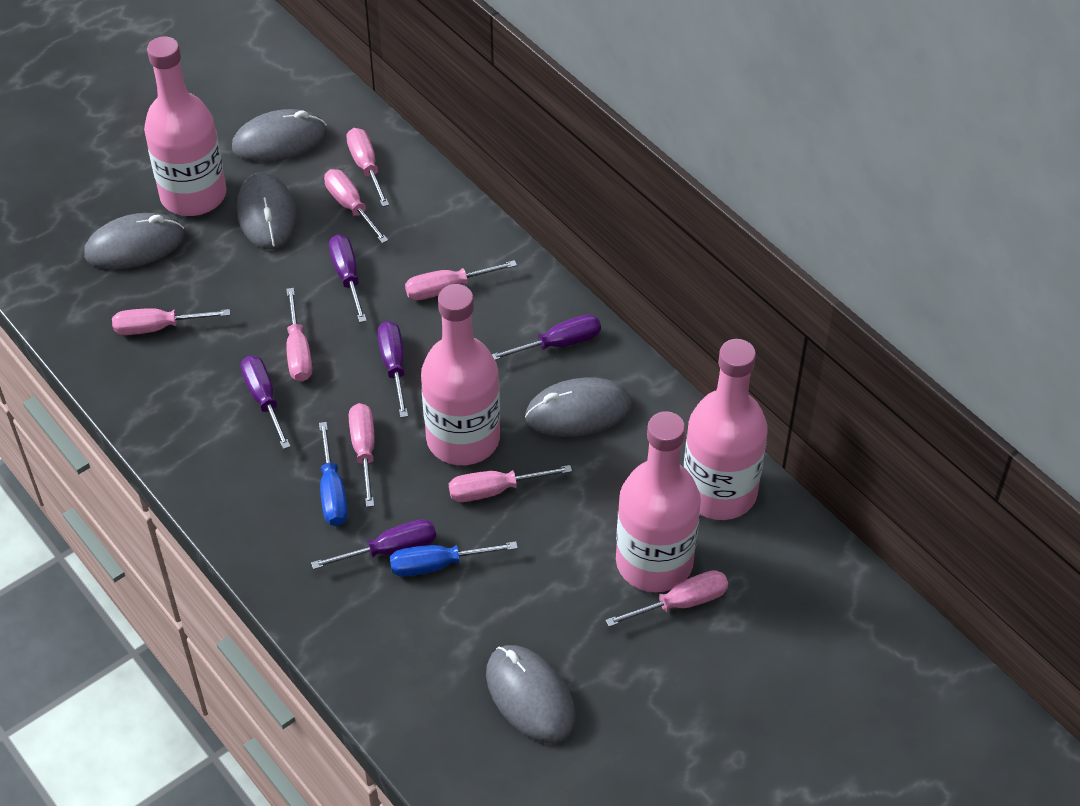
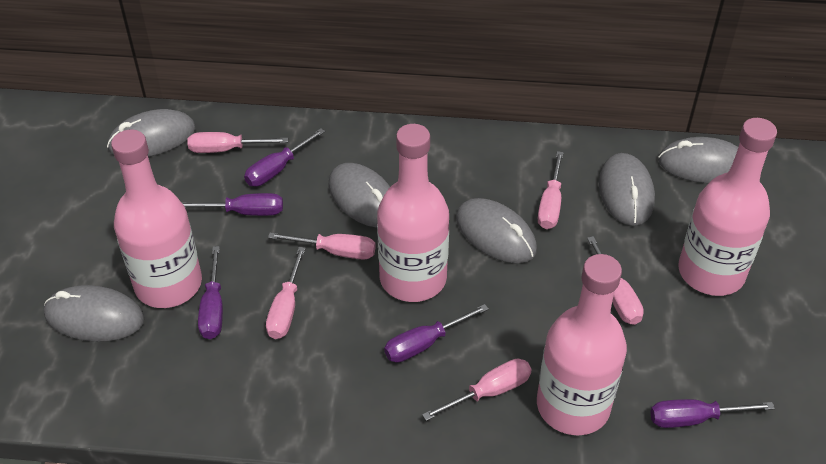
blue screwdriver: [319,422,348,526] [390,541,518,577] = 2 -> none = 0
grey mouse: [84,213,185,269] [232,109,327,162] [237,172,297,249] [486,645,576,744] [525,378,632,437] = 5 -> [44,285,144,342] [107,109,196,157] [328,163,390,228] [456,198,537,263] [599,153,655,226] [658,137,738,183] = 6
pink screwdriver: [112,308,230,335] [286,288,312,382] [324,169,388,244] [346,128,389,207] [349,403,375,507] [405,260,517,300] [449,465,572,502] [606,570,728,627] = 8 -> [188,132,288,153] [266,247,306,339] [268,233,376,259] [422,359,532,421] [538,151,564,229] [587,236,644,325] = 6

